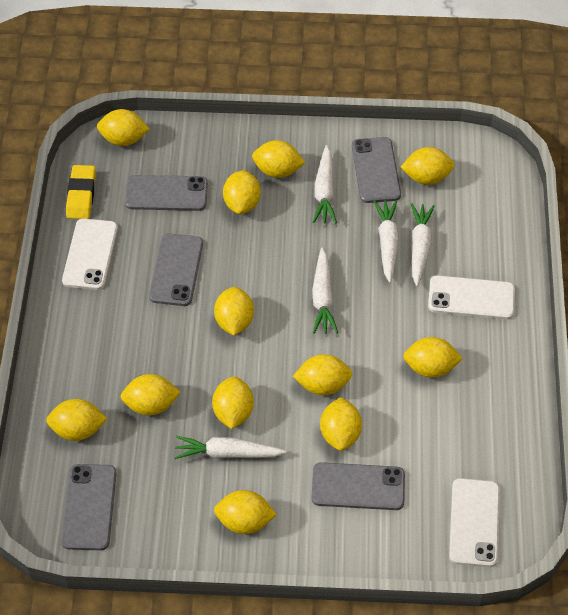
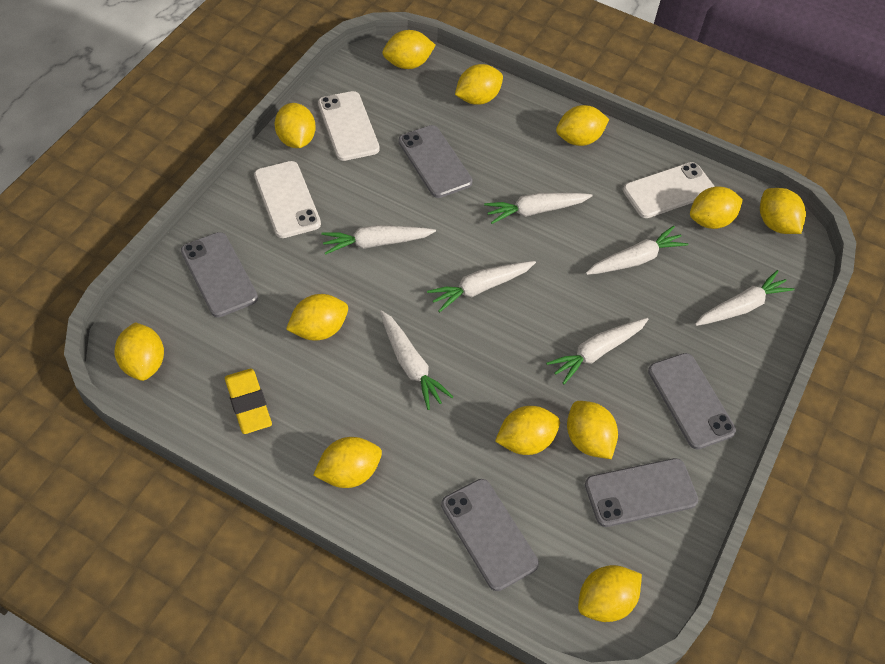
white carrot: [174,436,287,459] [312,247,338,334] [313,145,337,224] [373,200,399,283] [411,203,435,287] = 5 -> [321,225,436,255] [380,310,453,410] [427,261,536,313] [484,193,593,224] [546,318,649,384] [586,226,688,275] [695,270,795,326] = 7

